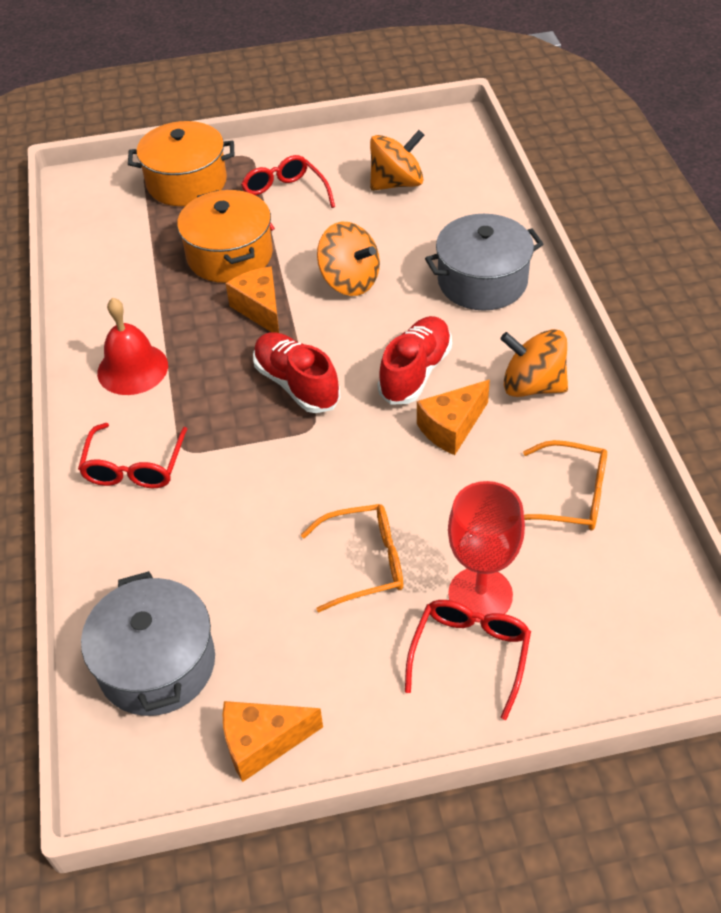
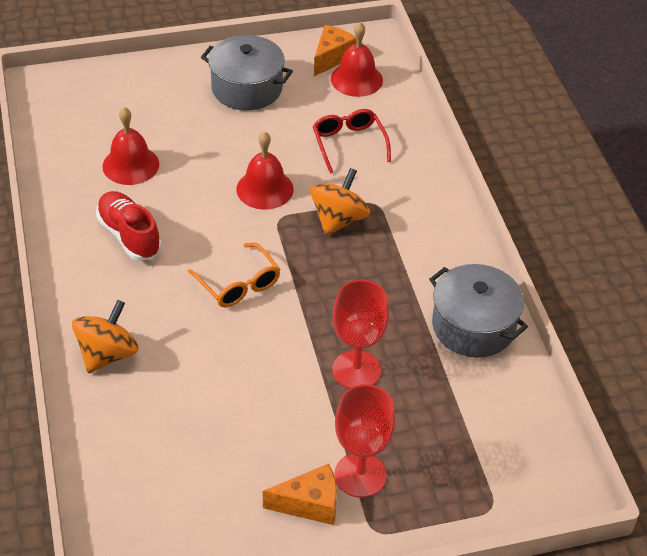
orange cheese: [222,701,323,782] [226,266,279,333] [417,380,490,455] = 3 -> [263,463,337,525] [314,25,356,76] = 2
orange glasses: [301,504,403,613] [523,440,607,530] = 2 -> [188,243,281,307] = 1
orange pot: [128,121,234,206] [177,190,273,283] = 2 -> none = 0
orange spinning top: [317,222,380,296] [370,130,424,191] [500,329,568,397] = 3 -> [72,300,139,373] [310,168,370,236] = 2
red bell: [97,298,168,395] = 1 -> [103,107,159,185] [236,131,294,210] [331,22,383,97] = 3
red glasses: [78,423,187,488] [241,155,335,231] [405,600,531,720] = 3 -> [313,109,391,174] = 1
red goblet: [448,481,525,623] = 1 -> [332,280,389,388] [334,384,395,498] = 2
red shoe: [253,332,340,413] [378,316,452,405] = 2 -> [96,191,162,261] = 1

